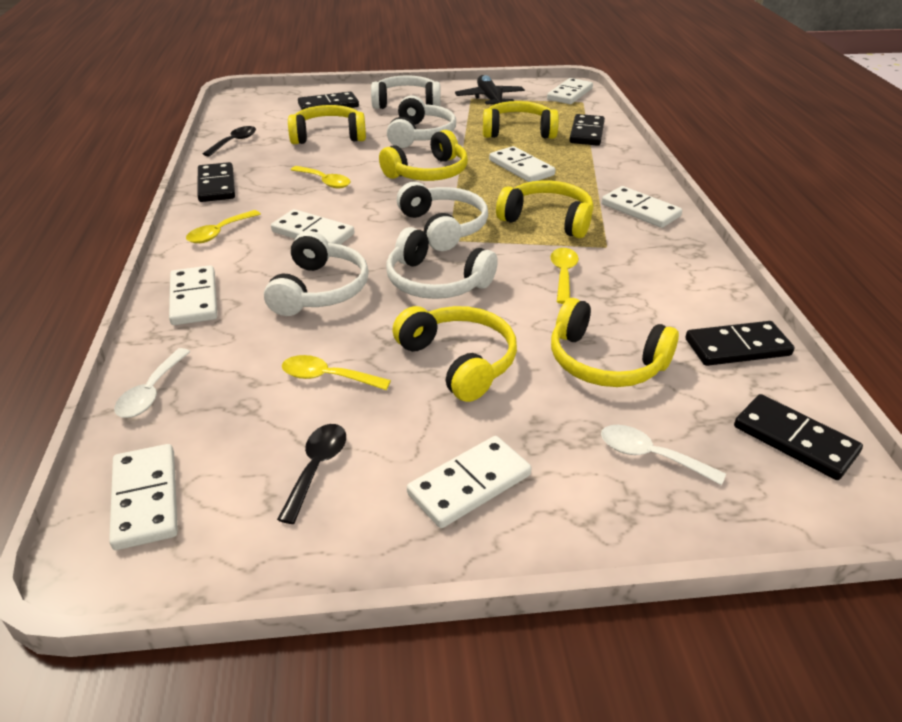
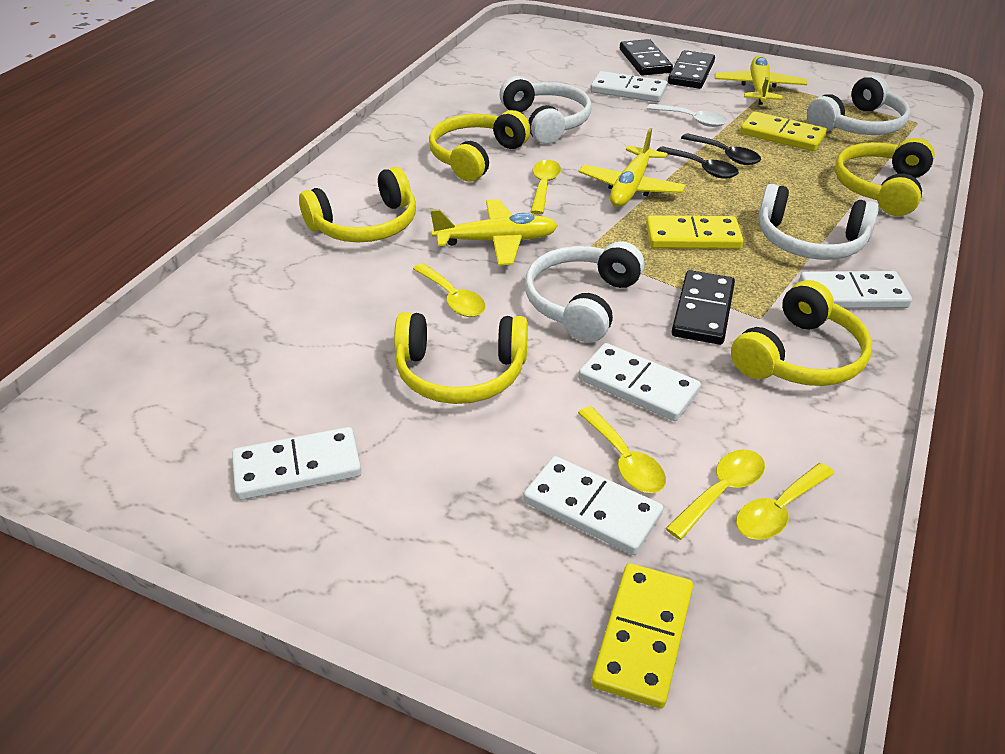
black domino: [197,162,235,202] [298,92,359,110] [569,114,605,146] [685,321,795,366] [734,394,863,480] = 5 -> [620,39,673,76] [668,50,715,89] [672,270,735,345] = 3
black plane: [455,75,525,105] = 1 -> none = 0
white domino: [109,444,178,550] [169,265,217,325] [271,209,355,245] [407,436,532,528] [489,146,555,182] [547,78,593,104] [602,186,682,228] = 7 -> [232,427,362,500] [523,456,663,555] [578,343,701,421] [590,71,667,102] [799,271,912,309] = 5
white headphones: [264,231,369,316] [371,75,441,109] [386,227,498,299] [387,95,456,148] [397,182,488,251] = 5 -> [500,76,592,144] [525,241,644,342] [758,184,879,260] [807,75,910,135] = 4
white spoon: [114,348,190,418] [601,425,726,485] = 2 -> [647,104,728,127] = 1
yellow domino: none = 0 -> [591,563,693,709] [646,215,743,249] [740,111,827,151] = 3
yellow headphones: [288,105,366,144] [379,130,468,181] [392,306,517,402] [483,101,559,139] [496,180,593,238] [551,298,679,387] = 6 -> [299,167,416,242] [394,312,528,404] [429,110,531,182] [731,280,872,386] [835,138,935,216] = 5
yellow plane: none = 0 -> [430,199,558,266] [579,128,686,207] [715,56,807,105] = 3
yellow spoon: [186,210,261,243] [282,355,391,390] [291,166,351,188] [550,248,579,304] = 4 -> [413,263,486,317] [530,160,561,214] [578,406,666,493] [665,449,765,540] [736,463,835,540] = 5

